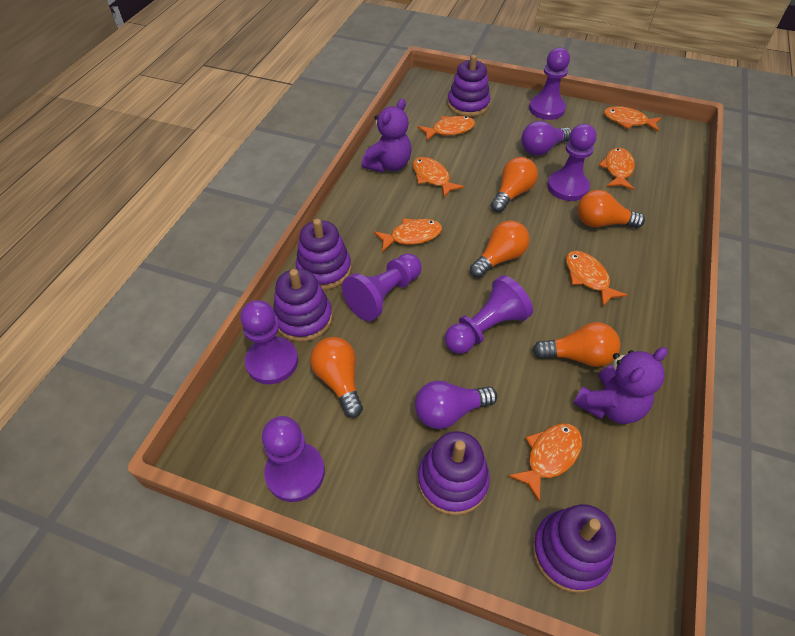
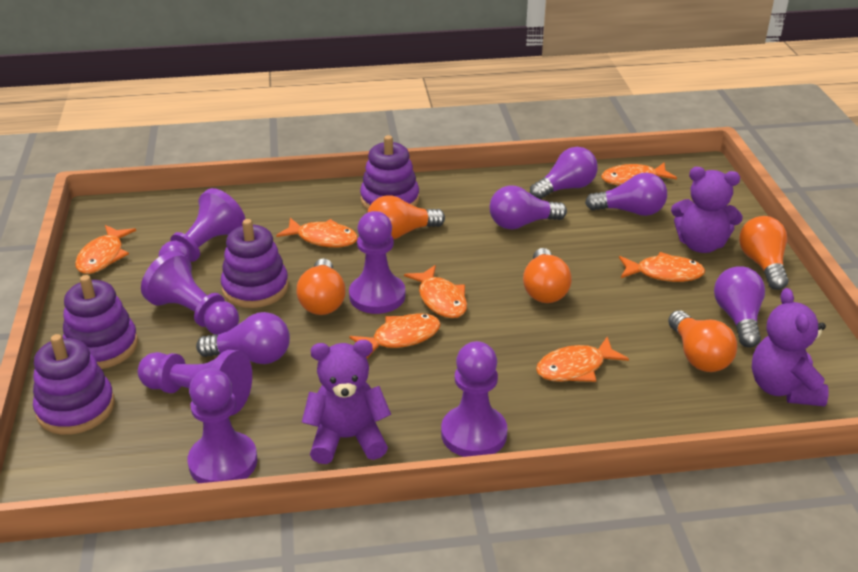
purple light bulb: [415,381,497,429] [521,121,572,155] = 2 -> [196,312,290,364] [490,186,567,229] [530,147,598,199] [585,173,667,216] [714,266,765,348] = 5
purple stacking toy: [273,269,333,342] [296,219,351,290] [418,431,490,516] [448,55,490,117] [532,504,616,593] = 5 -> [33,334,115,435] [63,275,138,369] [221,219,289,308] [360,135,419,210] = 4
purple teddy bear: [362,99,412,172] [574,347,668,424] = 2 -> [302,340,391,464] [671,167,743,253] [752,288,829,406] = 3

